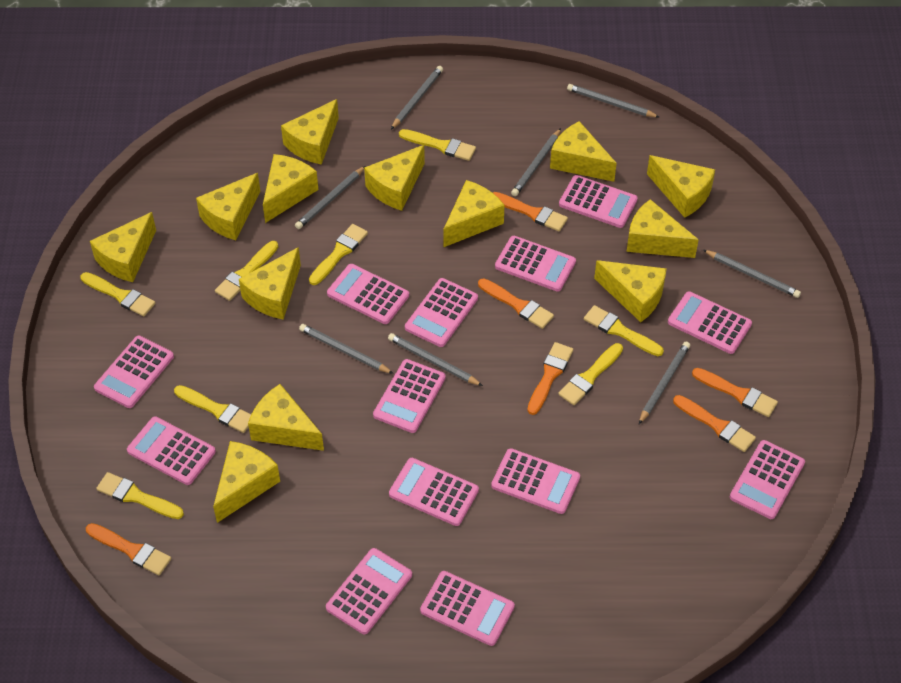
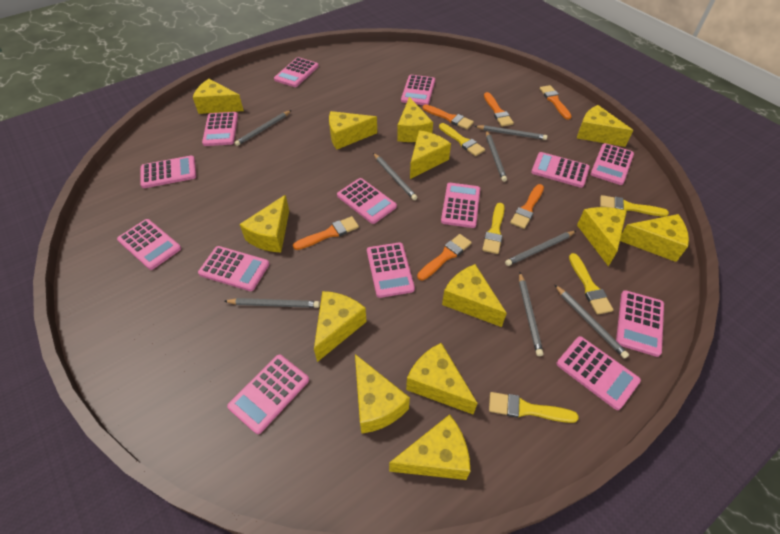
pink calculator: [94,336,174,408] [127,416,216,485] [326,548,412,634] [327,264,409,324] [373,359,446,433] [389,458,479,526] [405,278,478,347] [420,571,515,646] [491,448,580,514] [495,236,576,292] [559,175,638,228] [668,291,752,354] [730,440,805,519] = 13 -> [117,219,181,270] [140,156,196,188] [198,246,269,291] [202,112,238,146] [227,355,309,434] [274,57,319,87] [337,178,397,224] [367,242,415,298] [401,75,435,105] [441,183,480,228] [531,152,590,188] [557,336,641,410] [590,143,634,185] [616,290,664,357] = 14
yellow brush: [80,272,155,316] [96,472,184,519] [174,385,251,433] [215,241,278,301] [309,224,368,285] [399,129,476,161] [558,343,623,405] [584,305,664,356] = 8 -> [439,123,485,156] [482,203,505,254] [489,392,579,423] [569,253,614,315] [600,195,669,217] = 5

